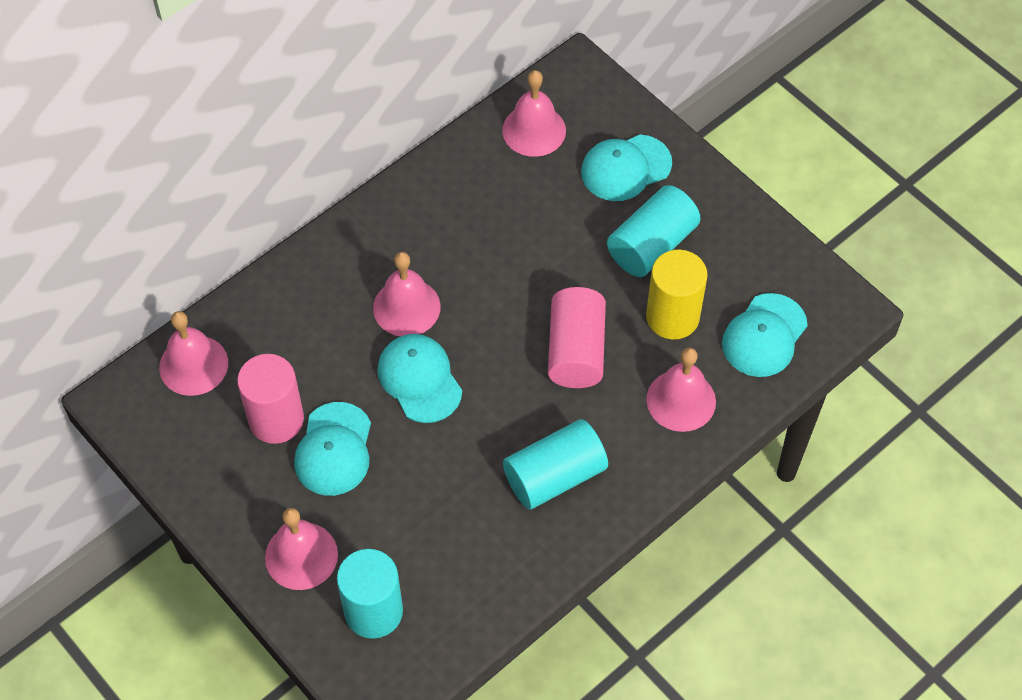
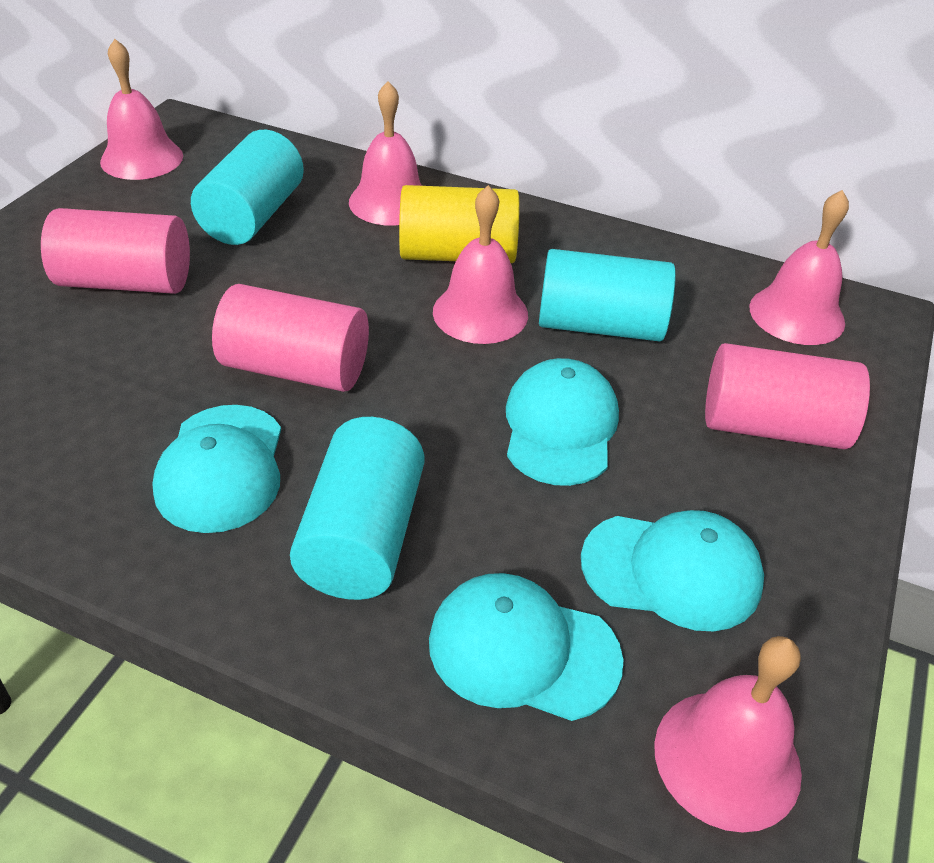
pink cylinder: [237,354,304,444] [548,287,606,388] = 2 -> [41,208,190,294] [212,284,369,392] [705,343,870,449] = 3

